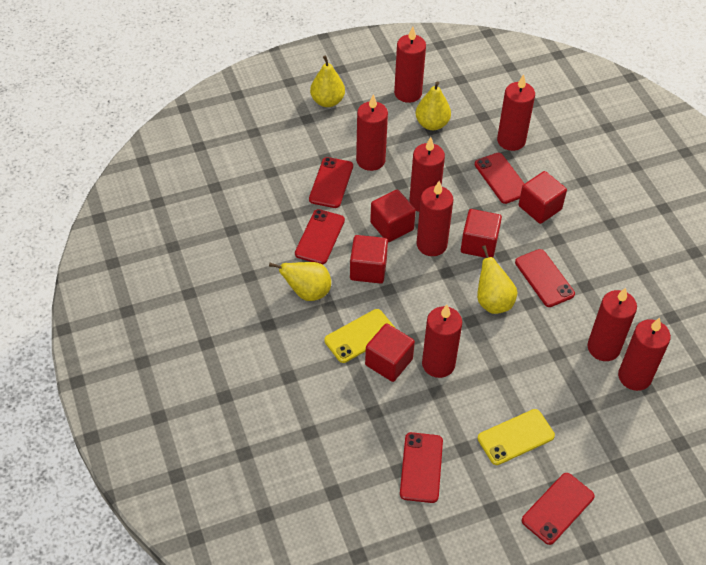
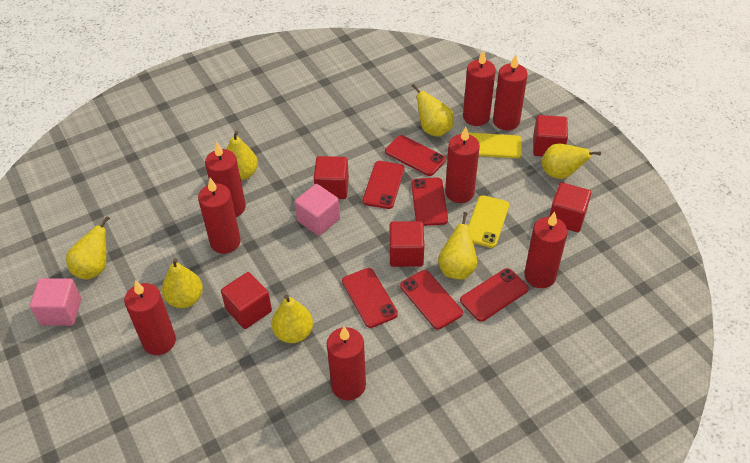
pink cube: none = 0 -> [30,278,81,326] [295,184,340,236] = 2
yellow pear: [269,262,331,301] [310,55,345,107] [416,81,451,130] [477,245,517,314] = 4 -> [66,216,110,280] [162,258,203,308] [227,131,258,180] [271,295,313,343] [412,84,454,137] [438,212,477,279] [542,144,601,179] = 7

